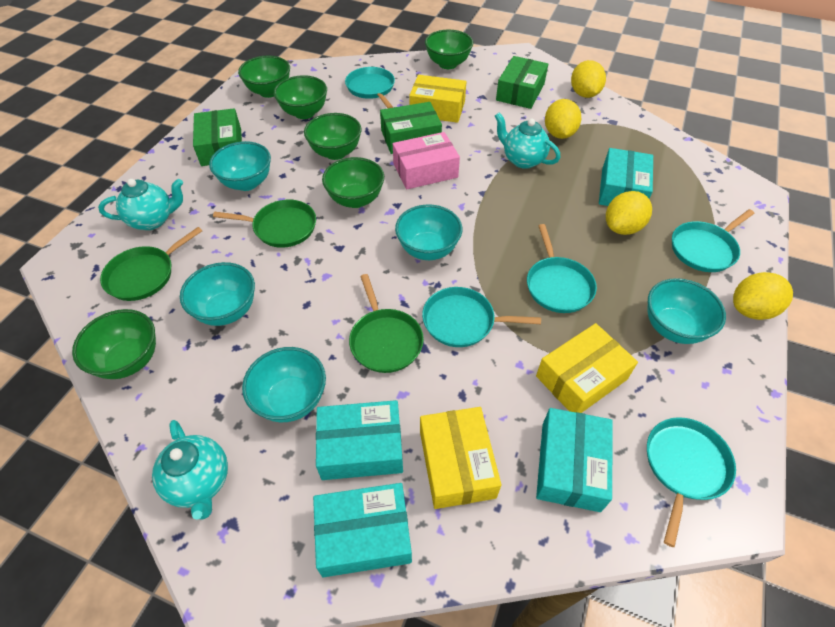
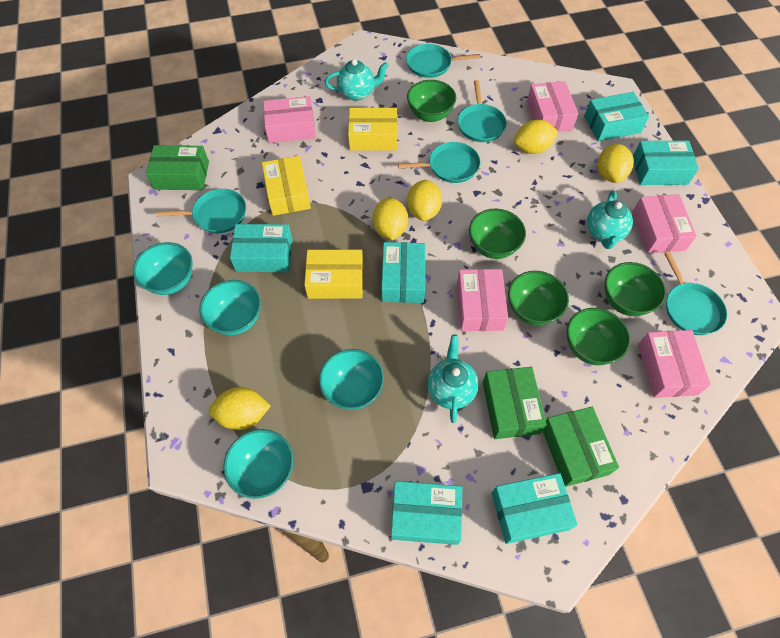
green bowl: [72,309,156,379] [238,56,290,98] [274,75,327,119] [304,113,361,160] [322,157,384,208] [425,30,473,69] = 6 -> [407,80,456,122] [469,209,526,259] [508,271,569,325] [567,308,630,365] [605,262,666,316] = 5
green pan: [100,227,202,301] [213,200,316,248] [349,274,424,373] = 3 -> none = 0
pink box: [393,132,460,189] = 1 -> [263,96,316,143] [457,269,508,331] [527,81,579,132] [632,194,697,254] [638,330,711,398] = 5
turquoise bowl: [180,262,255,326] [209,141,271,191] [242,347,326,422] [395,204,462,260] [647,278,726,344] = 5 -> [133,242,193,295] [199,280,261,335] [223,429,293,499] [319,349,384,410] = 4
turquoise box: [313,483,412,577] [316,400,403,480] [536,408,613,512] [599,148,653,206] = 4 -> [230,224,292,272] [381,242,425,303] [391,481,462,545] [492,473,578,544] [584,92,649,141] [633,141,699,185] = 6
yellow lemon: [545,99,581,139] [571,60,606,98] [606,191,652,235] [733,272,793,320] = 4 -> [209,387,271,430] [373,198,408,240] [407,180,442,221] [514,120,558,154] [598,144,634,183] = 5

